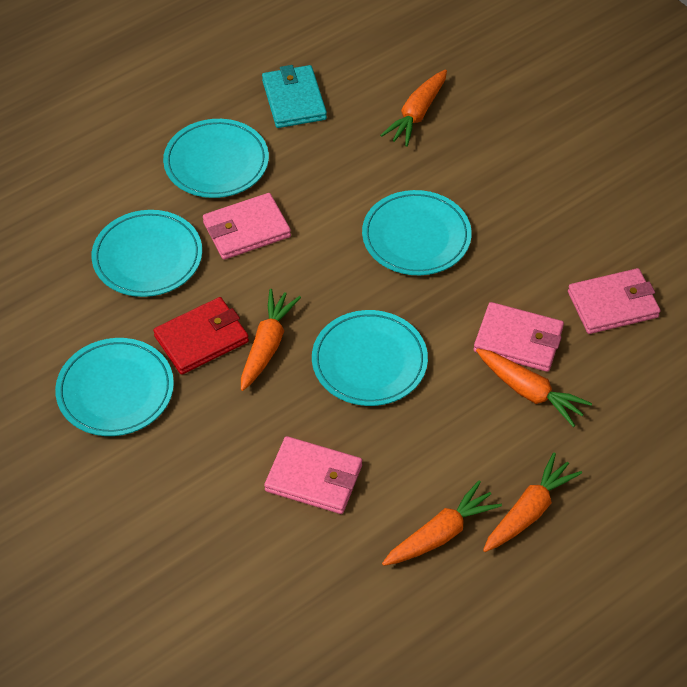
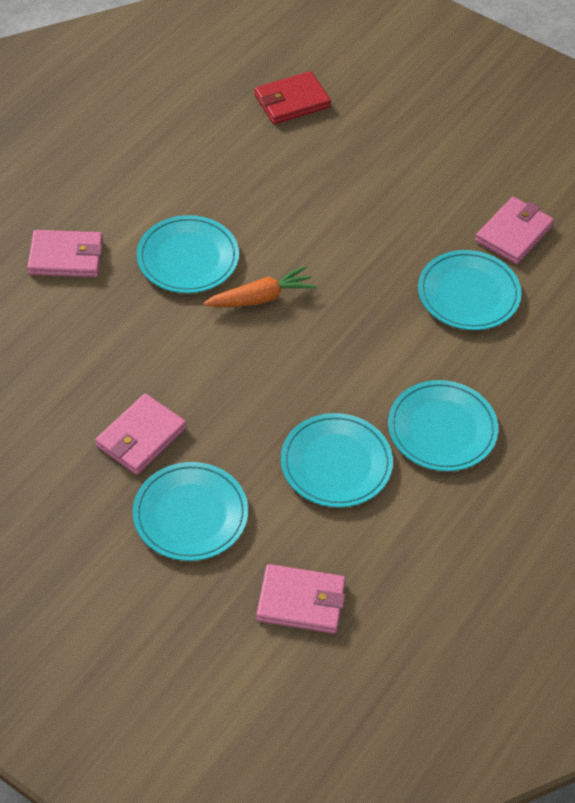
orange carrot: [241,289,301,391] [380,70,447,147] [382,481,502,566] [476,348,592,427] [483,453,582,552] = 5 -> [203,266,316,307] = 1
turquoise wallet: [262,65,327,128] = 1 -> none = 0

